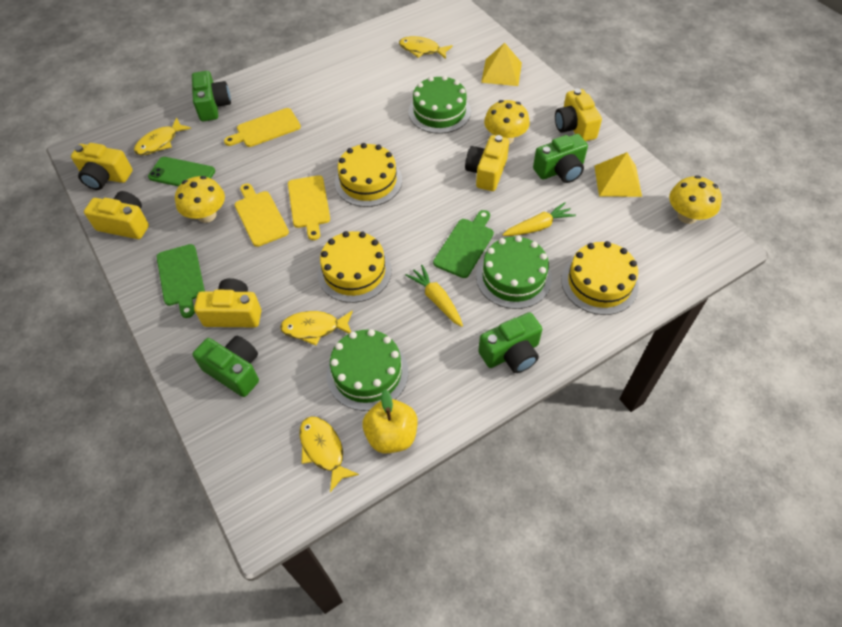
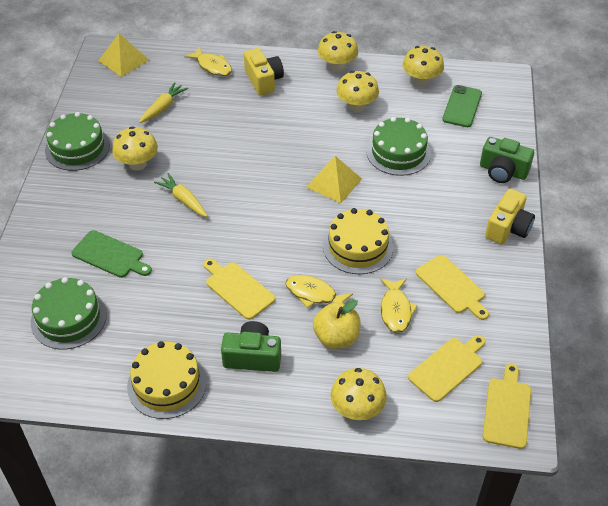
green camera: [192,71,231,121] [192,336,259,397] [478,312,542,373] [533,134,588,183] = 4 -> [221,321,281,372] [480,137,534,183] = 2
green cutting board: [157,244,205,318] [433,210,494,278] = 2 -> [72,230,152,278] = 1
yellow cake: [317,231,392,303] [335,143,402,207] [561,241,639,315] = 3 -> [127,341,207,419] [323,208,393,274] = 2
yellow camera: [71,143,133,190] [84,191,149,239] [194,278,261,327] [465,135,509,191] [555,88,602,141] = 5 -> [244,48,284,96] [485,189,535,244] = 2
yellow cutting board: [224,108,301,147] [235,183,289,247] [288,175,330,240] = 3 -> [203,259,275,320] [408,335,486,402] [416,255,489,320] [483,363,531,449] = 4
yellow fish: [134,117,191,155] [280,310,353,346] [299,416,359,492] [399,36,453,59] = 4 -> [184,47,232,76] [286,275,353,308] [380,279,418,333] = 3
yellow mushroom: [175,176,225,223] [484,100,530,144] [669,175,722,224] = 3 -> [112,126,158,170] [318,31,358,72] [331,368,387,420] [337,71,379,112] [403,46,444,86] = 5

